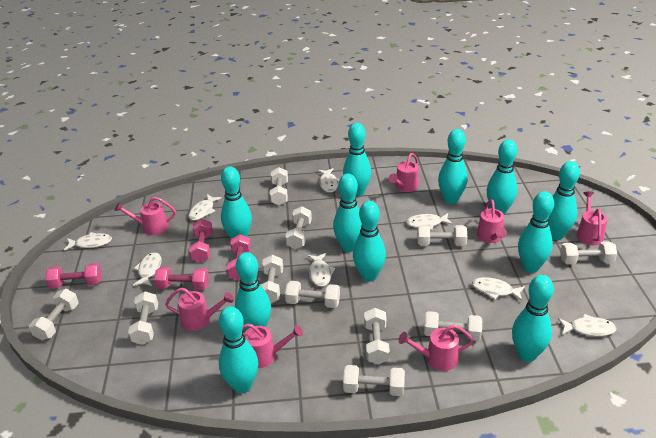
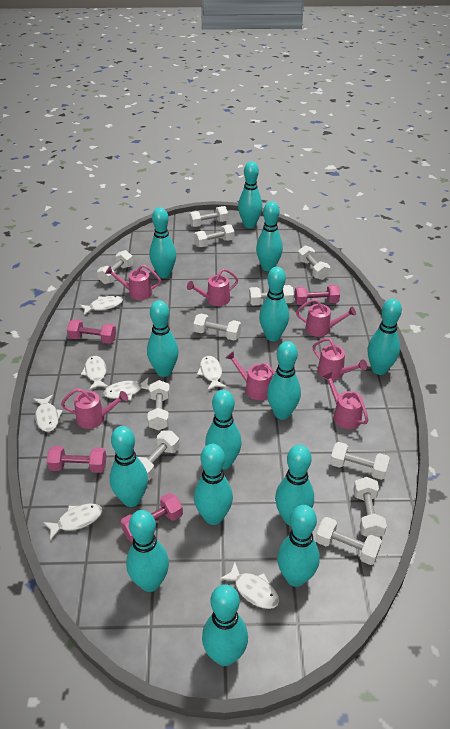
turquoise bowling pin: [219,306,258,394] [221,166,252,239] [235,252,271,331] [333,174,362,252] [343,123,371,197] [353,201,386,282] [438,129,468,204] [487,139,517,215] [512,275,554,362] [518,191,554,273] [549,161,580,240] = 11 -> [110,426,148,507] [126,510,169,592] [147,300,179,377] [149,207,176,278] [194,444,233,525] [202,584,248,666] [205,389,242,470] [238,161,263,228] [256,201,283,271] [259,267,289,341] [267,341,301,420] [275,445,314,526] [277,505,320,587] [367,299,402,375] = 14
white fish: [64,232,112,251] [133,252,162,286] [188,194,222,220] [307,253,335,287] [318,168,340,193] [406,213,453,230] [472,277,525,301] [558,314,616,336] = 8 -> [33,395,63,432] [43,504,102,541] [79,296,123,315] [81,356,108,390] [103,377,149,400] [197,356,226,390] [219,562,279,609] = 7

